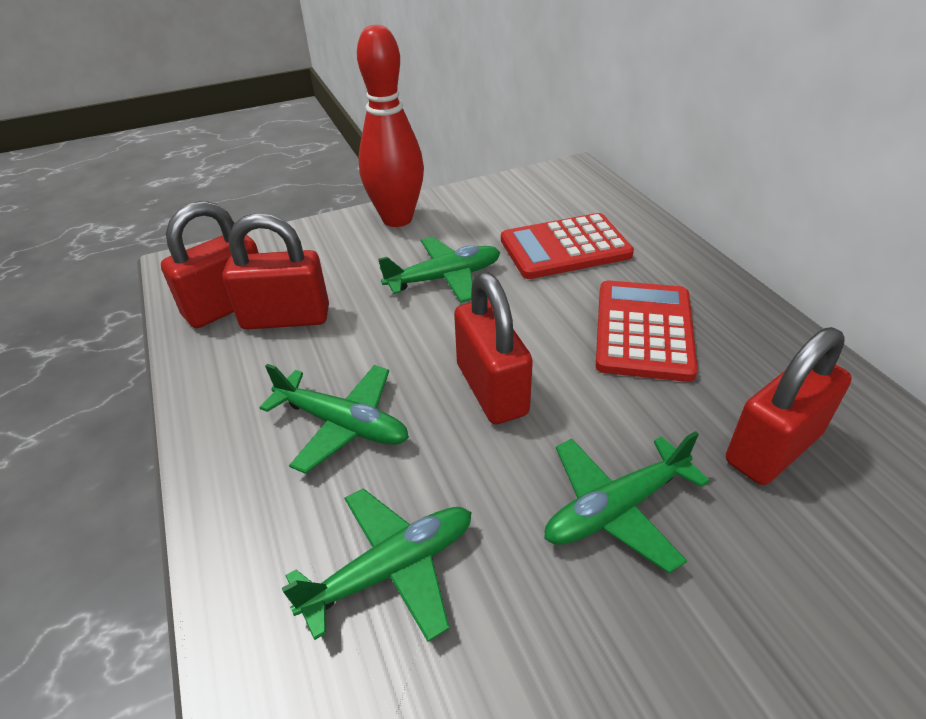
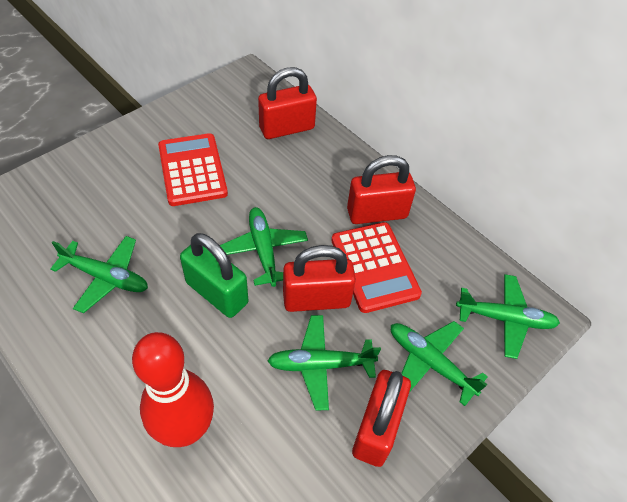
green padlock: none = 0 -> [180,233,248,318] = 1
green plane: [259,364,409,474] [282,488,472,642] [378,237,500,303] [544,431,710,573] = 4 -> [50,236,148,313] [220,207,308,287] [267,315,381,410] [391,321,488,406] [456,274,560,359] = 5

